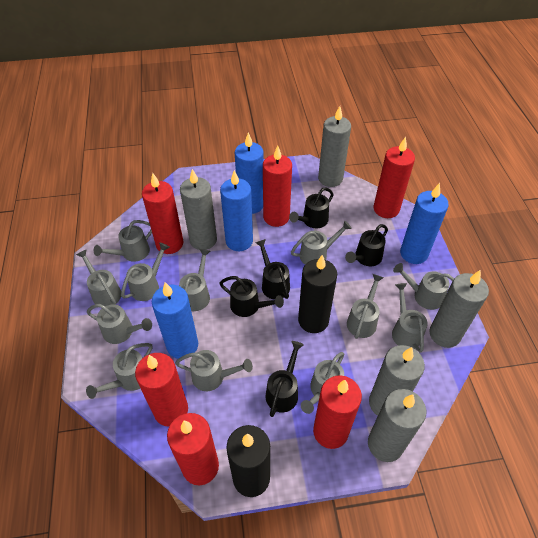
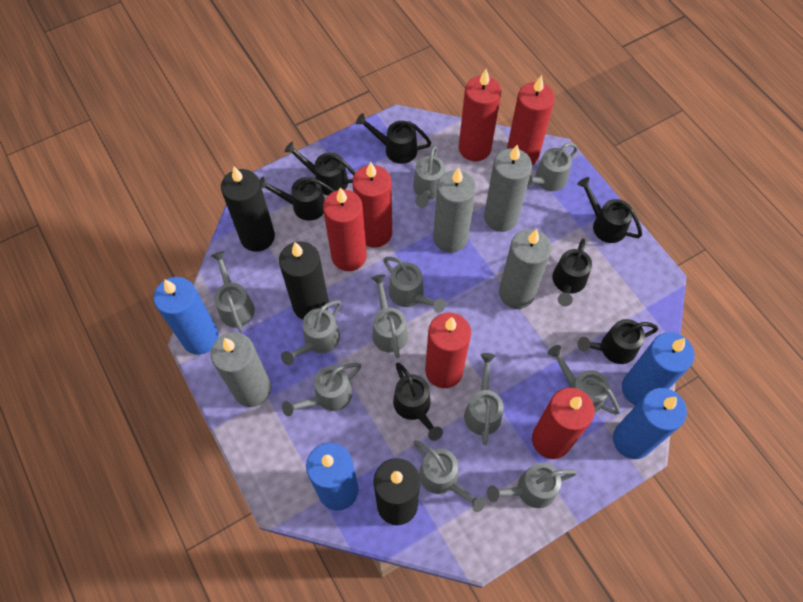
black candle: [226,425,270,497] [298,255,337,333] = 2 -> [221,166,275,252] [279,241,329,319] [373,458,420,525] = 3
black watering can: [219,276,284,317] [256,239,290,299] [266,341,304,417] [289,188,334,228] [345,224,388,266] = 5 -> [259,177,335,221] [284,142,356,195] [356,113,431,164] [393,363,443,441] [552,238,592,306] [577,177,642,243] [578,319,658,364] = 7
grey candle: [180,169,217,250] [318,106,351,187] [368,389,426,462] [369,345,425,416] [429,270,489,348] = 5 -> [211,332,271,407] [433,167,476,253] [484,145,532,232] [499,229,552,309] = 4
grey watering can: [76,249,121,306] [86,343,153,399] [87,304,152,344] [94,220,152,262] [121,242,170,301] [175,350,253,391] [179,249,210,311] [291,221,352,265] [301,352,344,414] [347,274,384,339] [392,283,428,353] [393,263,454,310] = 12 -> [211,251,255,332] [281,300,341,365] [282,363,361,416] [372,274,408,358] [383,257,446,313] [413,146,445,208] [413,440,486,512] [464,353,504,445] [487,463,577,508] [527,143,578,191] [548,345,620,415] = 11

